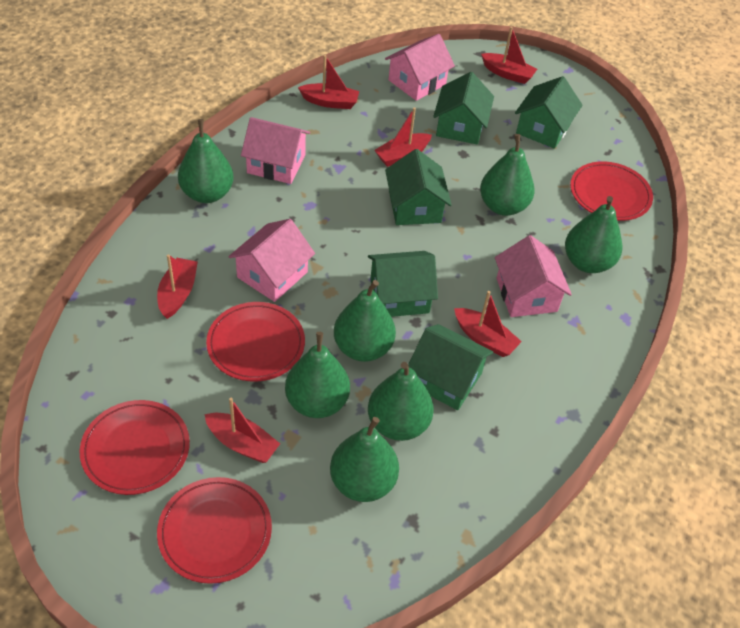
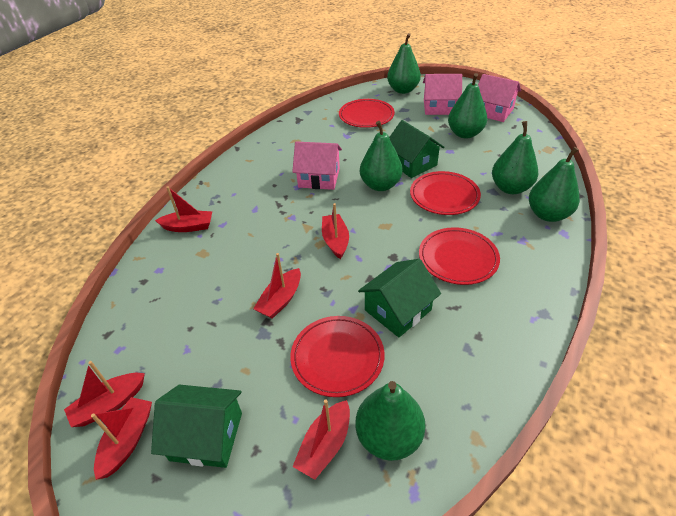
green house: [368,251,438,317] [385,149,452,225] [408,324,493,410] [433,72,494,144] [515,76,583,149] = 5 -> [151,385,242,468] [358,259,441,337] [389,120,444,178] = 3
green pear: [178,119,234,203] [285,332,350,418] [330,417,399,502] [334,280,396,362] [368,362,434,441] [480,134,535,216] [565,196,622,273] = 7 -> [355,381,425,461] [360,121,403,191] [387,33,421,94] [448,73,487,138] [492,121,538,194] [529,147,580,222] = 6
pink house: [229,219,315,302] [241,117,310,184] [385,34,455,101] [495,235,572,317] = 4 -> [292,141,342,190] [423,74,462,115] [478,74,521,122] = 3

